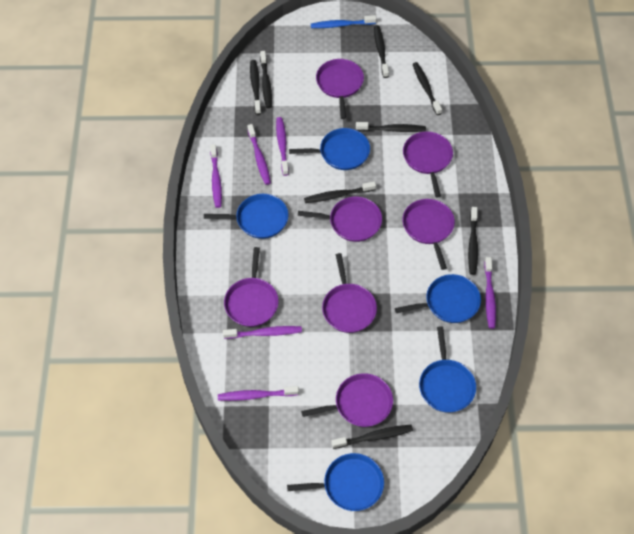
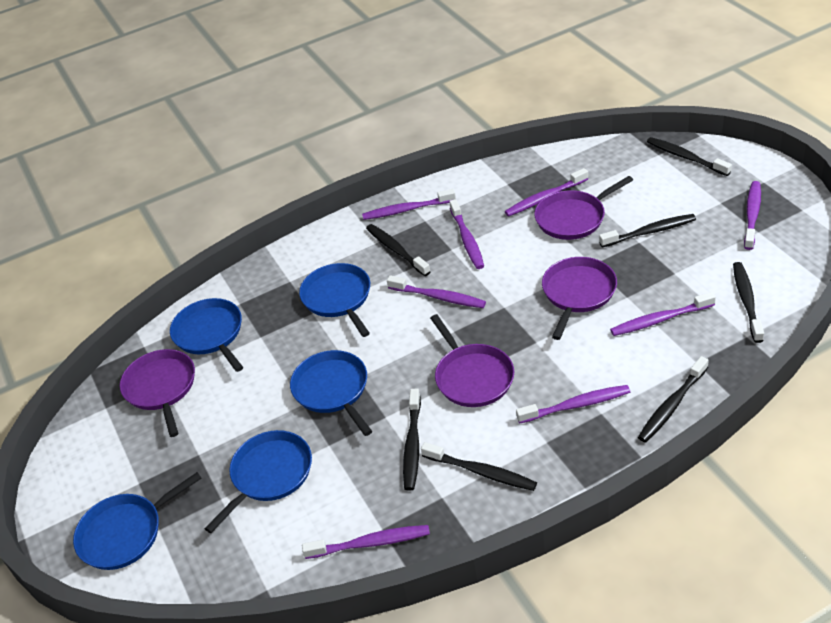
black toothbrush: [250,60,261,115] [260,51,272,108] [304,181,376,203] [331,425,413,449] [356,122,426,132] [374,25,389,78] [413,62,442,115] [468,207,478,275] = 8 -> [366,224,431,276] [403,389,421,491] [421,442,537,491] [599,214,696,248] [638,356,709,443] [647,137,732,176] [733,262,764,343] = 7
blue toothbrush: [311,15,377,28] = 1 -> none = 0
purple pan: [224,247,279,327] [298,197,382,242] [301,373,393,427] [316,59,364,119] [322,253,377,333] [403,132,453,198] [403,199,455,270] = 7 -> [120,349,195,437] [430,314,514,407] [534,176,633,240] [542,257,617,340] = 4
purple toothbrush: [210,144,222,208] [218,386,299,401] [223,326,302,339] [247,124,271,185] [276,117,289,176] [484,257,496,329] = 6 -> [302,525,430,559] [362,189,456,220] [387,275,486,308] [449,199,484,269] [505,168,588,216] [516,385,630,424] [610,292,716,336] [744,181,761,250] = 8

